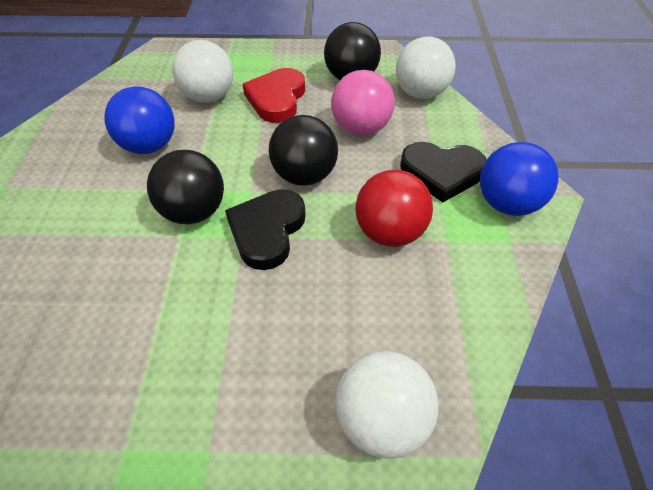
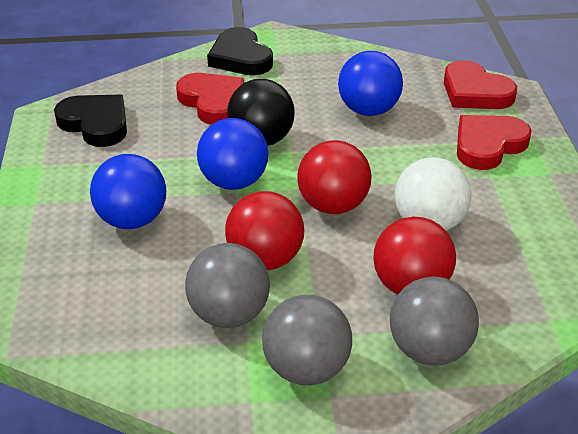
black ball: [147,150,224,224] [269,115,338,186] [324,22,381,80] = 3 -> [227,79,295,146] = 1
blue ball: [104,86,175,154] [480,142,559,216] = 2 -> [90,154,166,229] [197,118,268,190] [338,51,403,116] = 3
grey ball: none = 0 -> [185,243,270,328] [262,295,352,385] [390,277,479,365] = 3
pink ball: [331,70,395,136] = 1 -> none = 0
red ball: [355,170,433,247] = 1 -> [225,191,304,270] [297,140,371,214] [373,217,456,295] = 3
red heart: [242,68,305,123] = 1 -> [176,73,244,125] [444,60,517,109] [457,115,532,170] = 3
white ball: [172,40,233,103] [335,351,438,458] [396,36,456,99] = 3 -> [395,157,471,231] = 1

